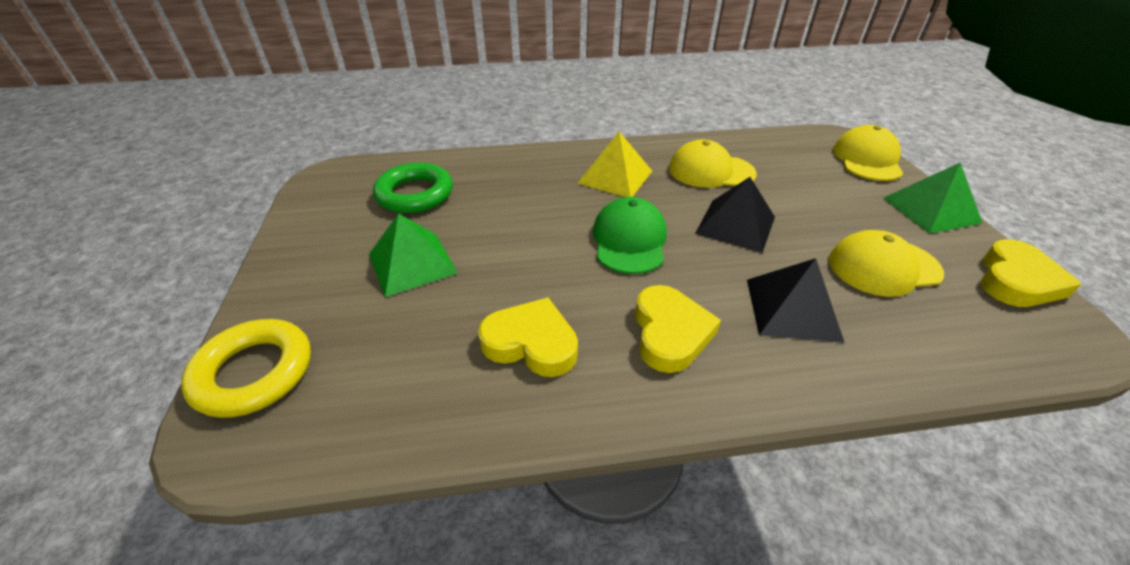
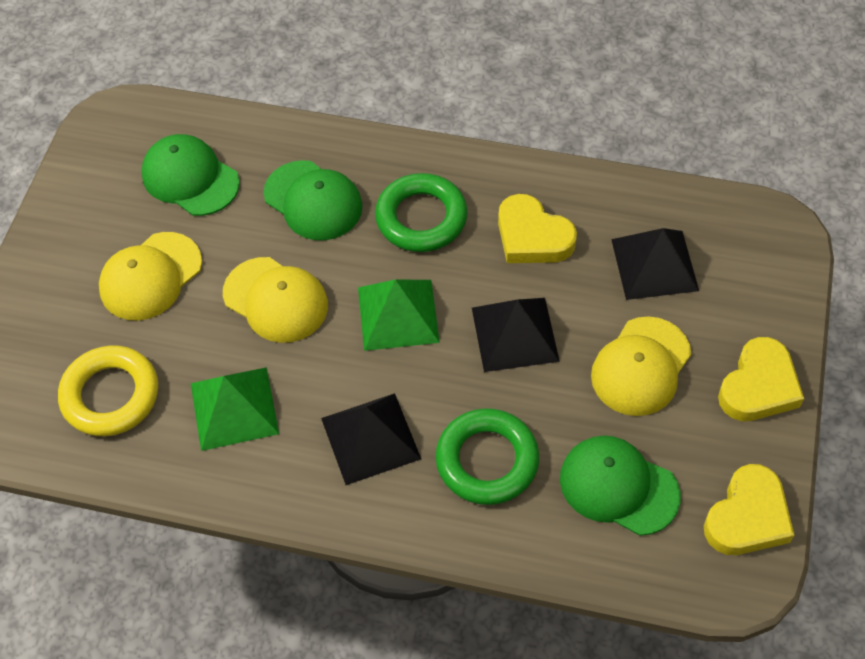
black pyramid: [695,177,775,253] [747,258,845,343] = 2 -> [321,393,421,485] [472,298,560,372] [611,228,699,300] = 3
green cap: [593,197,667,274] = 1 -> [141,134,240,216] [263,160,363,240] [560,436,681,536] = 3
green ring: [373,162,453,213] = 1 -> [375,173,468,252] [435,408,539,505] = 2
yellow pyramid: [577,132,652,197] = 1 -> none = 0

